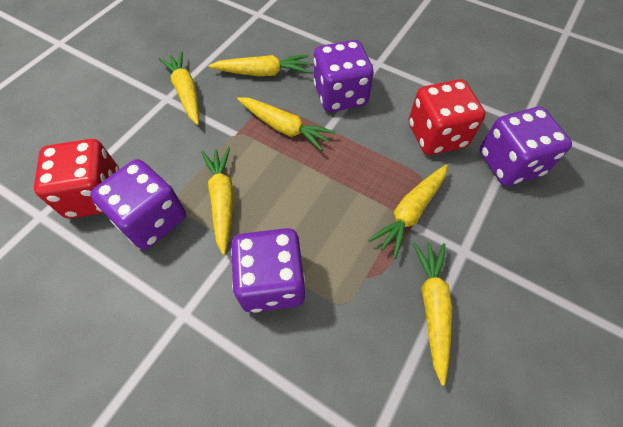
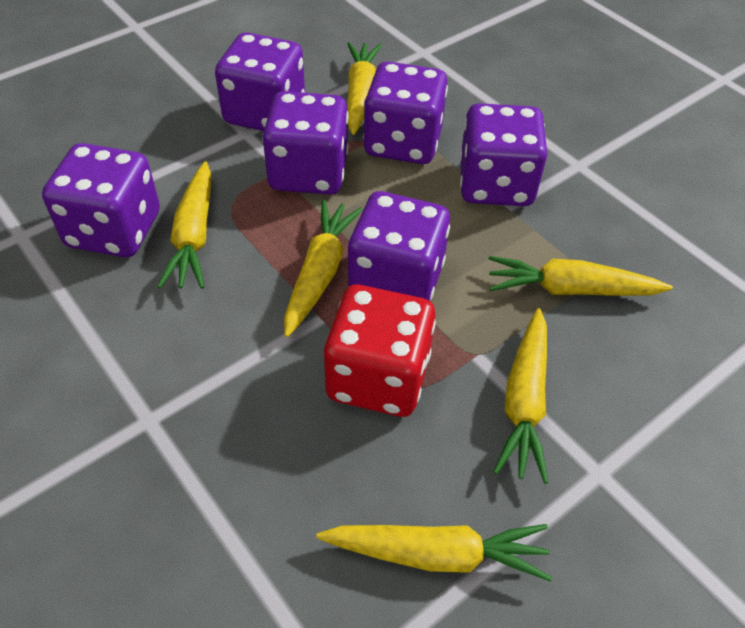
purple dice: [90,159,186,250] [231,228,305,313] [314,40,374,112] [480,107,572,186] = 4 -> [42,143,160,257] [215,32,305,131] [262,91,349,195] [348,191,450,301] [363,61,448,164] [460,103,547,206] = 6
red dice: [34,139,120,219] [409,79,486,155] = 2 -> [324,285,436,417] = 1

